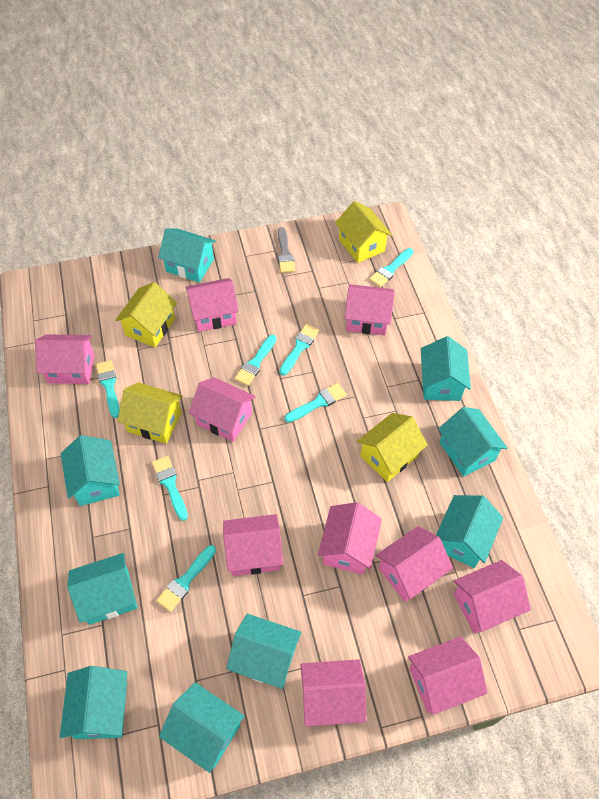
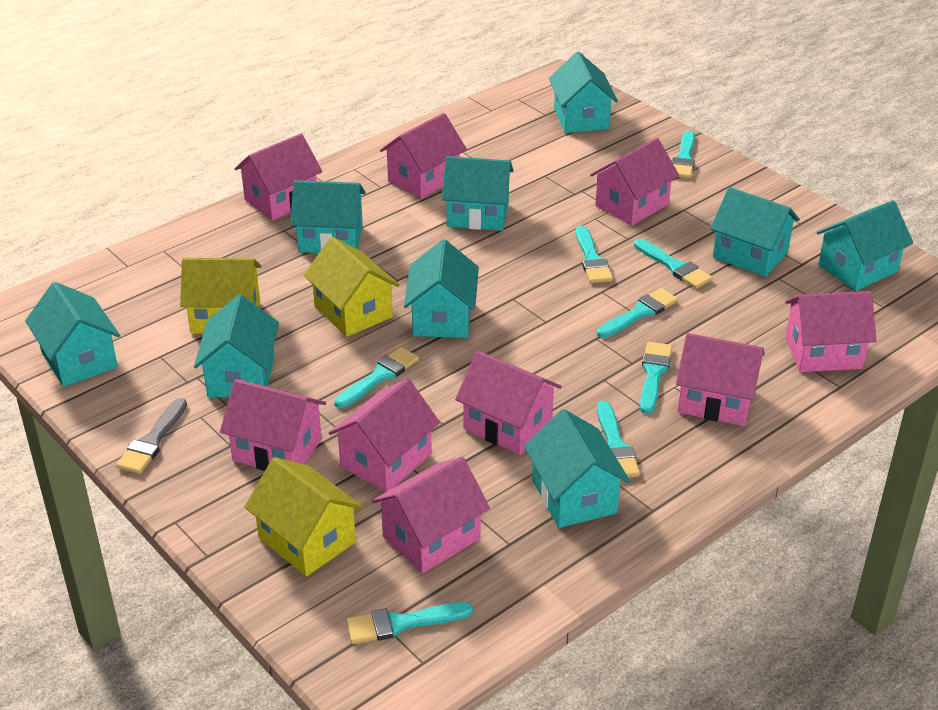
pink house: [35,334,95,384] [186,278,239,332] [189,377,256,442] [223,514,283,576] [301,659,367,727] [318,502,382,575] [345,284,395,335] [376,526,453,602] [408,637,487,715] [454,560,531,634] = 10 -> [220,379,326,471] [234,134,322,220] [329,379,440,492] [372,457,490,573] [380,113,467,199] [455,351,562,455] [590,138,679,226] [676,333,765,426] [785,291,877,372] = 9
turquoise brush: [96,360,120,418] [152,456,188,521] [156,545,216,612] [234,335,276,386] [280,324,319,375] [285,383,347,423] [369,248,414,287] = 7 -> [334,347,419,408] [346,602,473,644] [576,226,613,283] [597,288,678,338] [597,401,640,478] [634,239,713,289] [640,342,672,414] [672,131,695,178] = 8
yellow house: [115,282,177,347] [118,382,183,444] [335,201,392,263] [357,413,428,482] = 4 -> [180,258,261,334] [244,457,363,576] [304,237,400,337] = 3

